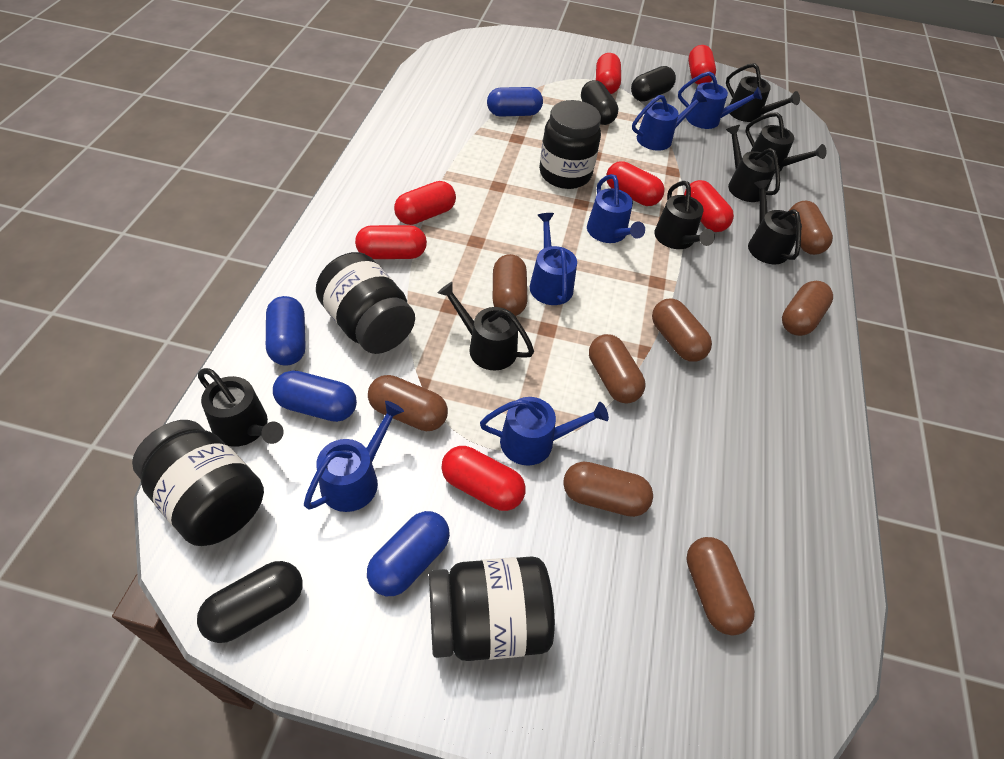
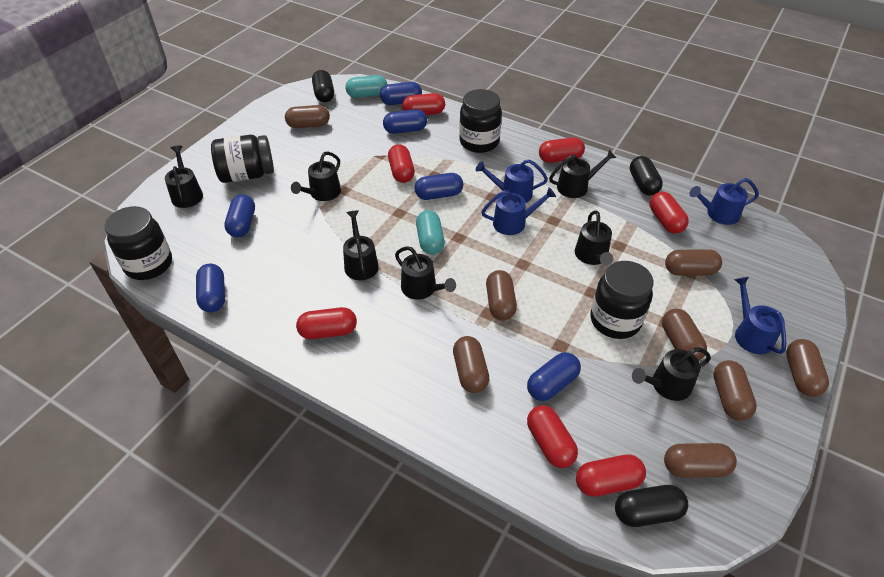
blue capsule: [266,296,305,366] [273,370,357,422] [367,511,450,596] [487,87,543,117] = 4 -> [196,264,225,313] [224,194,255,237] [380,82,422,105] [383,109,427,134] [414,173,463,200] [527,352,581,401] = 6
blue watering can: [304,401,404,512] [480,397,609,466] [530,213,577,305] [587,174,645,243] [632,91,707,151] [678,72,762,129] = 6 -> [476,159,548,203] [481,187,556,235] [689,178,759,225] [734,277,786,354] = 4
turquoise capsule: none = 0 -> [346,75,387,98] [416,210,445,254] = 2

